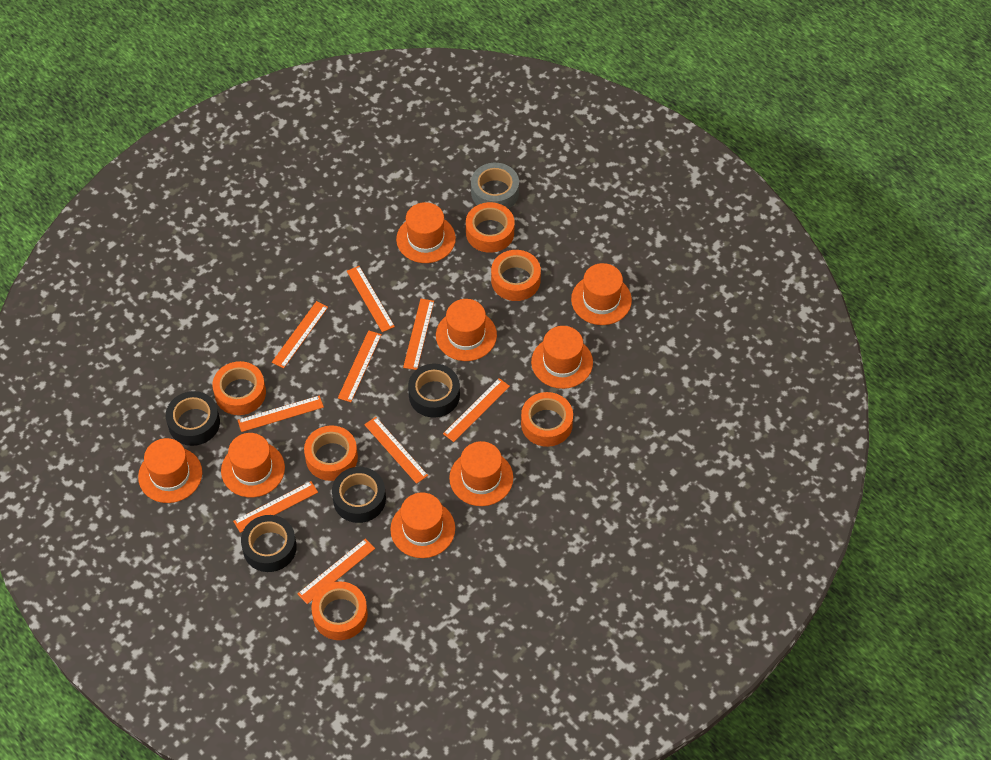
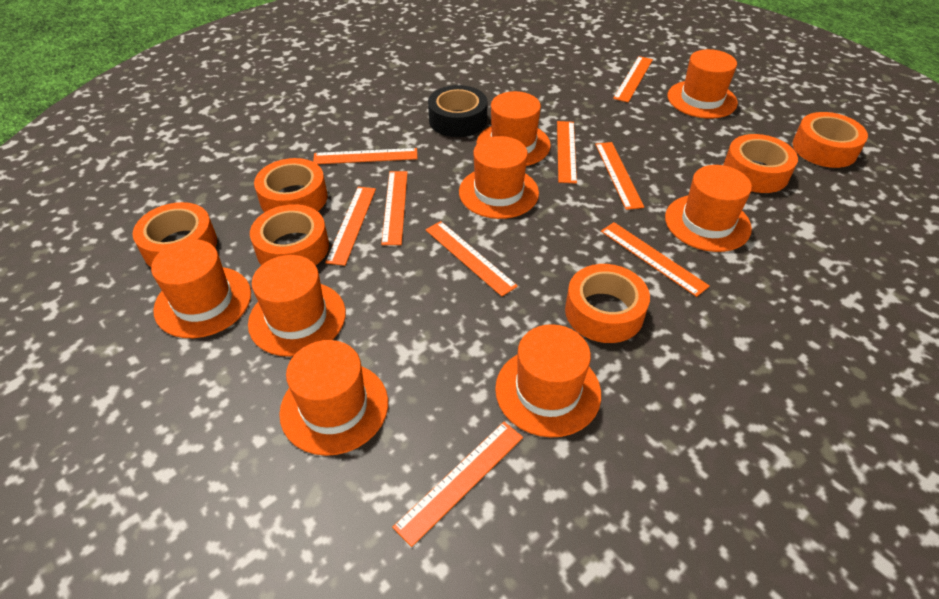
black tape: [166,391,220,446] [241,515,297,572] [332,467,386,523] [408,364,460,417] = 4 -> [428,85,488,137] = 1
grey tape: [471,163,519,209] = 1 -> none = 0

